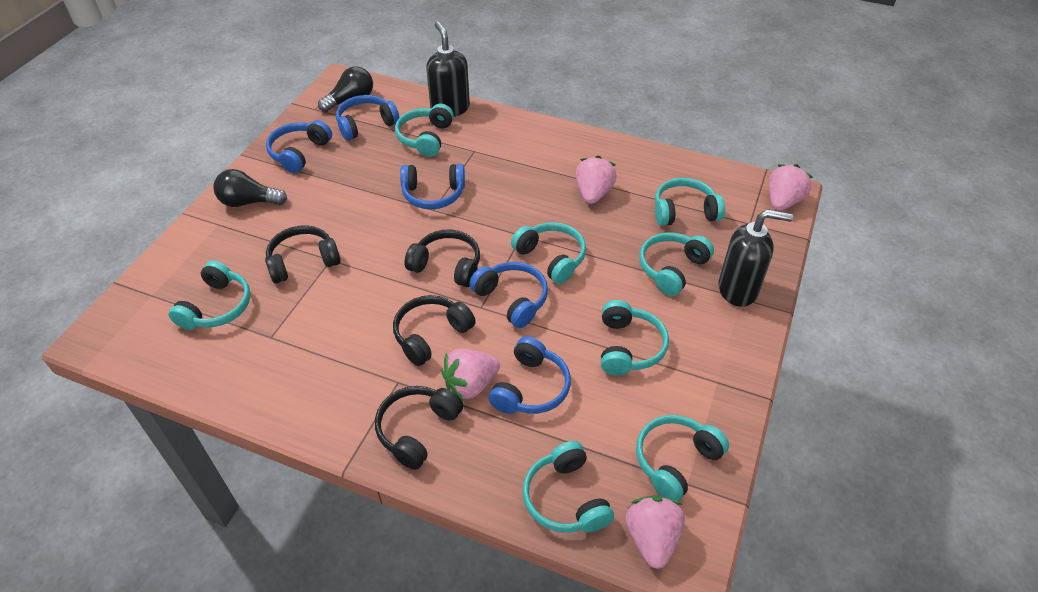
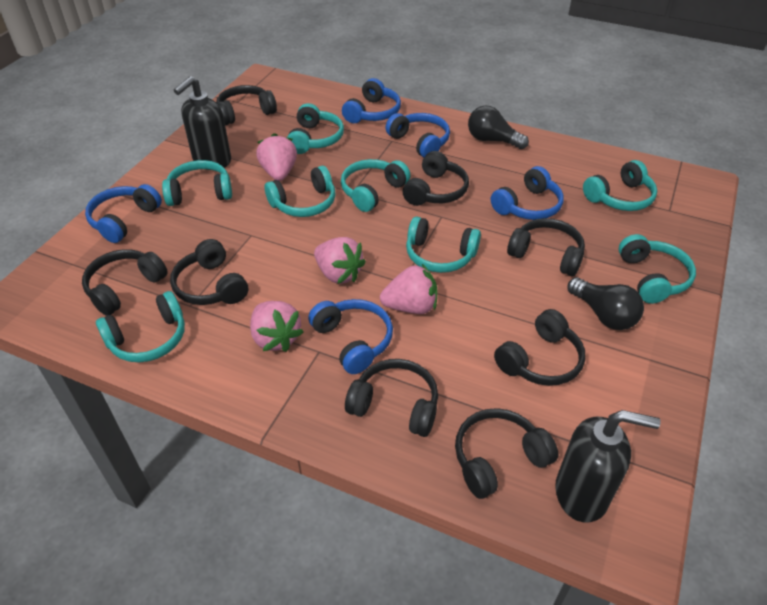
black headphones: [265,225,341,284] [375,386,463,470] [393,295,476,366] [404,230,480,287] = 4 -> [82,249,168,316] [170,239,248,305] [216,85,277,125] [345,359,438,437] [403,151,469,206] [455,408,558,499] [494,309,585,386] [507,218,585,276] = 8

